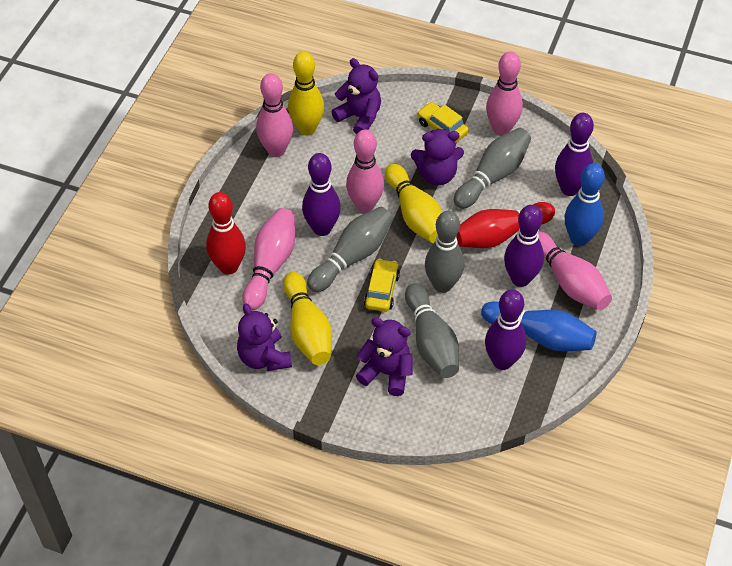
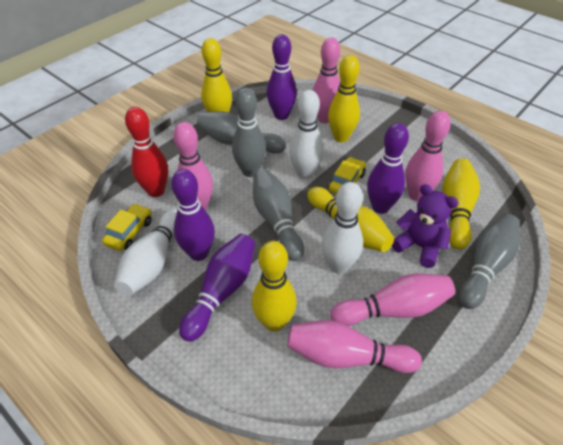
blue bowling pin: [481,301,597,351] [565,163,605,246] = 2 -> none = 0
purple teddy bear: [237,304,292,371] [331,58,381,134] [356,317,413,396] [411,129,464,185] = 4 -> [392,184,458,268] = 1
red bowling pin: [206,192,246,275] [456,202,555,248] = 2 -> [125,107,168,197] = 1
white bowling pin: none = 0 -> [114,208,178,296] [289,90,324,179] [322,182,363,274] = 3
yellow bowling pin: [283,272,332,365] [288,51,324,136] [385,164,442,243] = 3 -> [201,38,232,112] [252,241,297,332] [307,187,394,252] [328,55,360,142] [443,158,480,250] = 5

